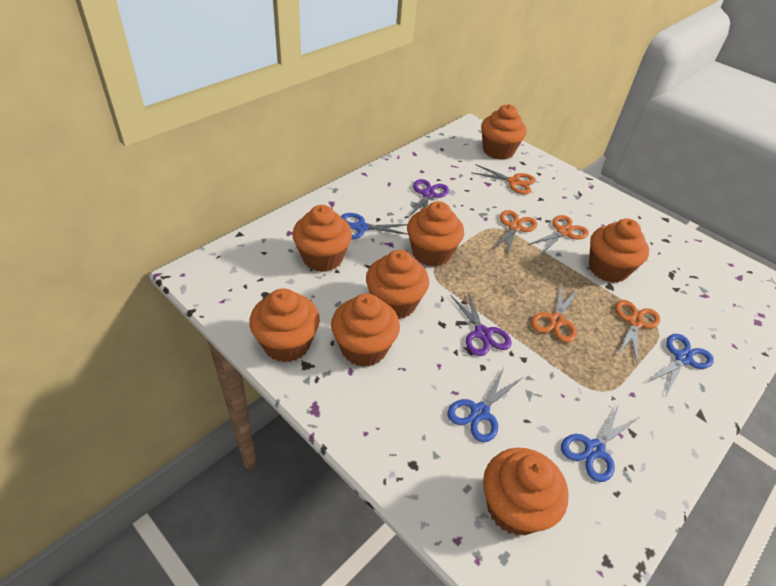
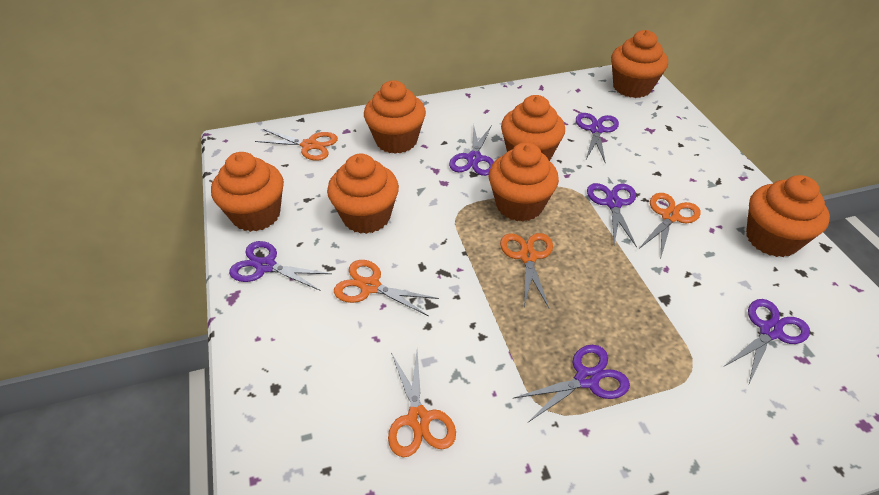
blue scissors: [341,213,408,239] [447,368,523,443] [561,405,639,482] [648,334,714,396] = 4 -> none = 0
orange cupcake: [249,288,320,362] [292,205,352,272] [331,293,400,367] [366,250,429,319] [407,201,464,267] [481,104,527,160] [483,448,569,536] [589,219,649,283] = 8 -> [211,152,284,232] [327,154,399,234] [364,80,426,154] [489,142,559,221] [501,95,565,161] [611,30,668,98] [746,175,830,257] = 7
purple scissors: [408,179,449,218] [450,290,512,356] = 2 -> [229,241,332,291] [449,125,494,176] [514,345,630,422] [576,113,619,164] [587,183,637,248] [725,299,810,384] = 6

